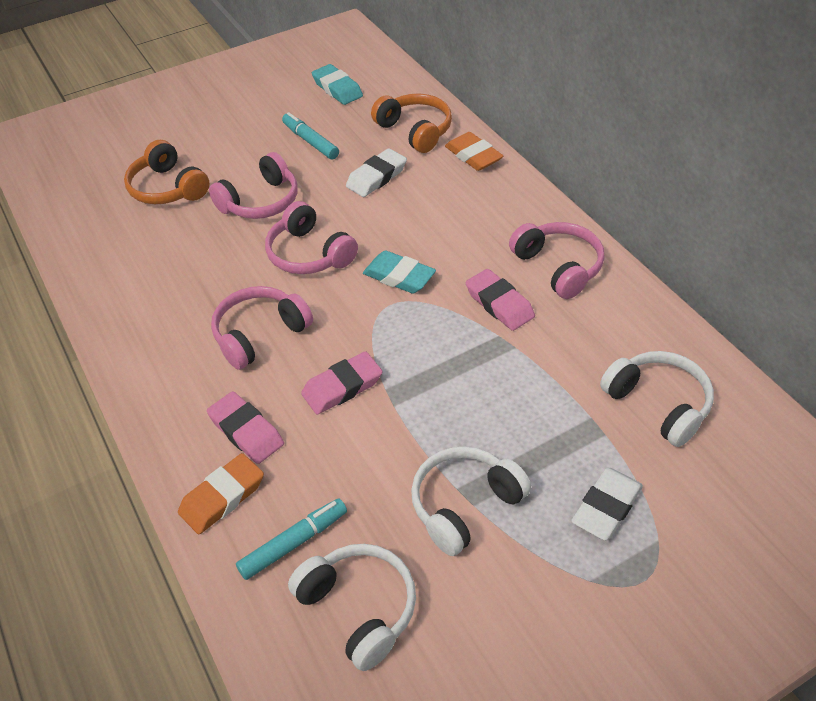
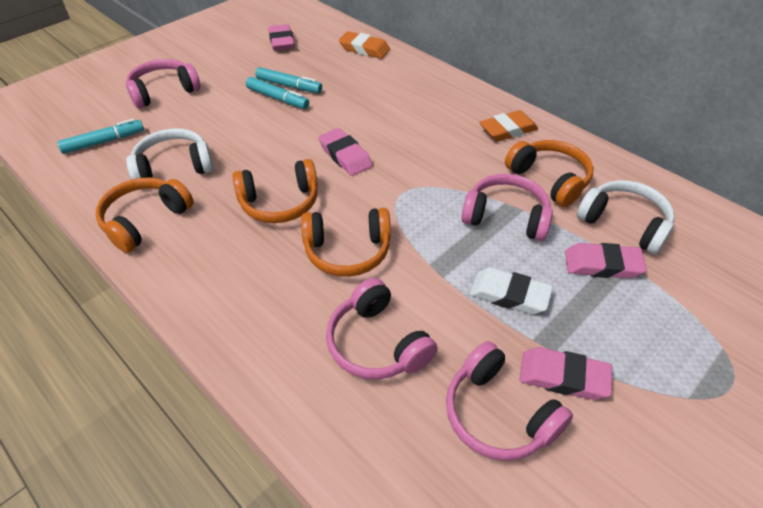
orange headphones: [124,140,209,204] [371,93,452,153] = 2 -> [96,178,194,253] [232,159,318,223] [301,208,391,277] [505,140,593,207] = 4
pink eraser: [207,391,284,464] [301,351,382,414] [466,269,535,331] = 3 -> [268,24,295,51] [319,128,373,176] [520,347,612,400] [565,243,647,279] = 4
turquoise eraser: [312,64,363,105] [363,250,436,294] = 2 -> none = 0
turquoise marker: [236,498,347,580] [282,112,339,160] = 2 -> [57,119,144,154] [246,77,309,109] [255,67,322,93] = 3
white eraser: [346,148,407,197] [571,468,643,541] = 2 -> [470,267,553,315] = 1
white headphones: [288,544,416,671] [411,446,531,556] [600,351,714,447] = 3 -> [126,128,214,180] [577,180,675,254] = 2

